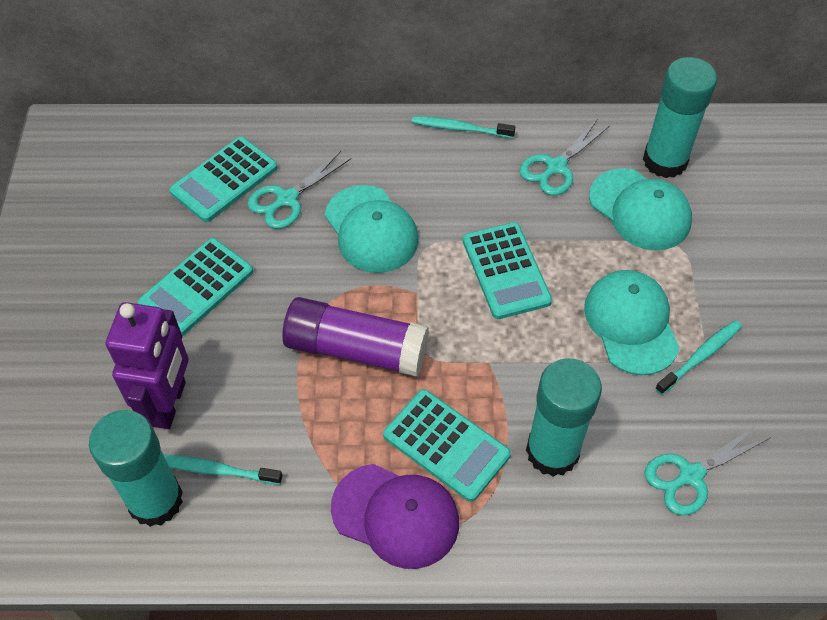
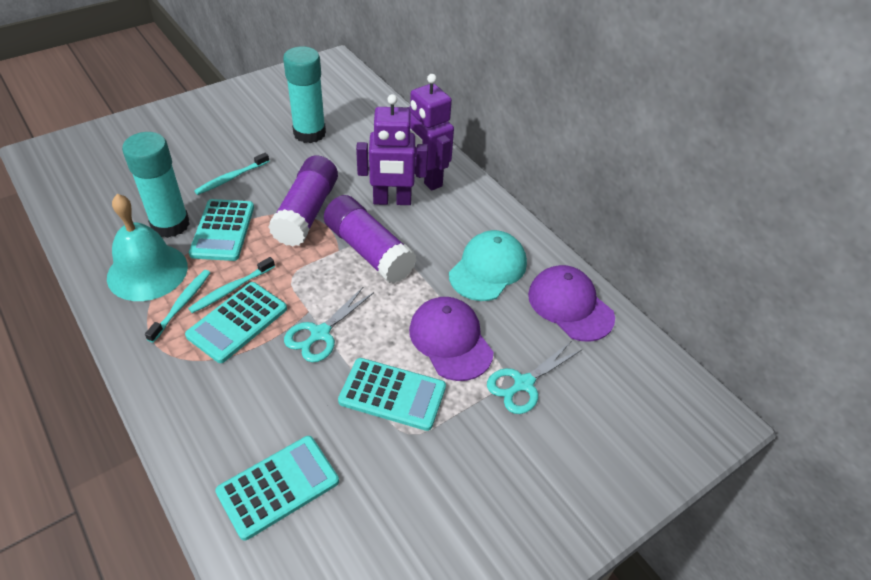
purple cap: [331,464,459,569] = 1 -> [409,297,494,381] [528,265,615,342] = 2
purple glue stick: [282,297,429,377] = 1 -> [268,155,338,247] [324,195,417,284] = 2
purple robot: [106,302,189,429] = 1 -> [356,94,428,205] [407,74,454,191] = 2
turquoise bell: none = 0 -> [107,194,188,301] = 1
turquoise cap: [325,185,419,273] [584,270,680,375] [589,168,692,250] = 3 -> [449,230,527,301] = 1
turquoise glue stick: [89,410,183,527] [526,358,602,477] [643,57,717,178] = 3 -> [122,132,190,238] [283,46,326,143] = 2
turquoise scissors: [248,151,351,229] [519,120,610,196] [645,424,771,516] = 3 -> [284,286,374,362] [487,342,582,414] = 2

